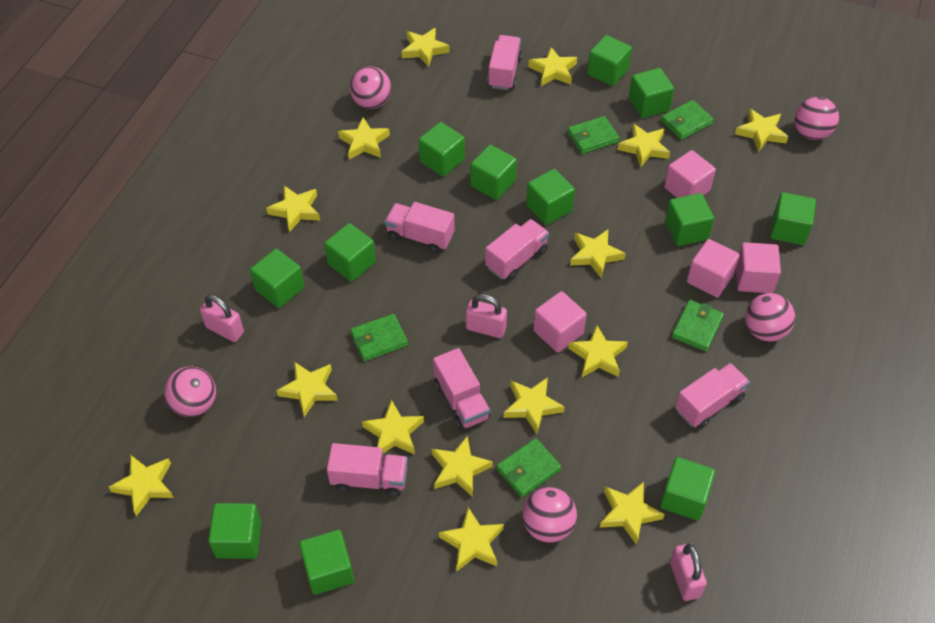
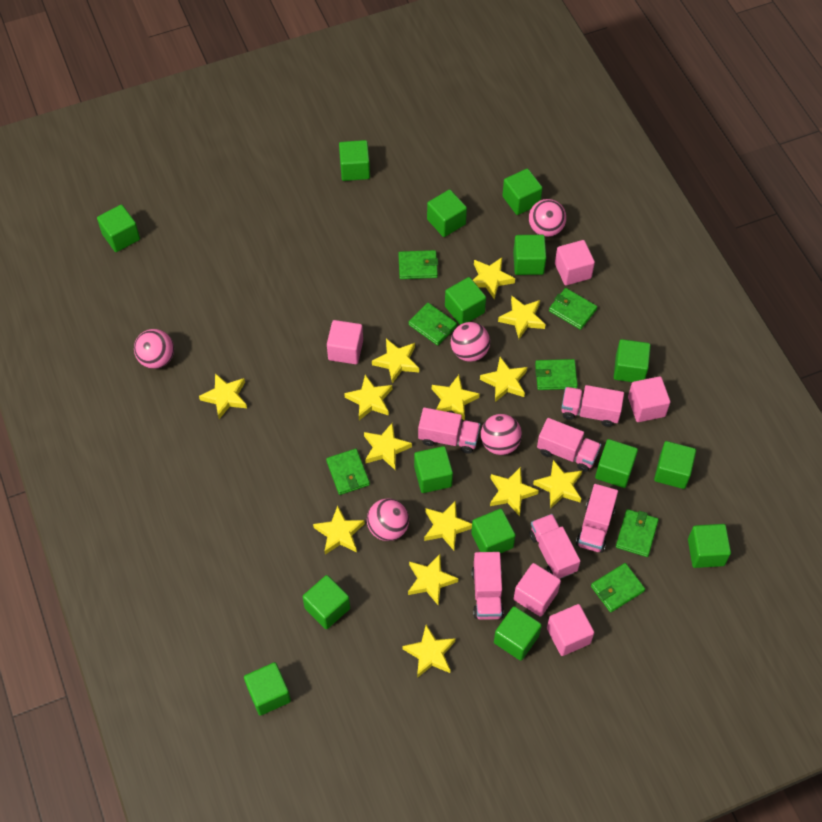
green cube: [208,503,262,559] [250,249,304,308] [299,530,354,595] [324,223,376,282] [419,122,465,177] [470,145,517,200] [526,169,575,225] [587,35,632,86] [629,68,674,118] [660,457,715,521] [665,193,714,246] [770,192,816,245] = 12 -> [97,204,140,252] [244,662,291,716] [303,575,350,629] [339,140,370,181] [414,446,453,493] [427,189,467,237] [445,277,486,325] [471,509,516,553] [494,606,542,661] [502,168,543,215] [513,235,546,275] [595,439,638,488] [614,339,651,382] [654,441,696,489] [688,524,731,568] = 15
green wallet: [350,314,408,361] [496,438,561,497] [567,116,620,154] [661,100,714,140] [672,300,724,352] = 5 -> [326,449,370,495] [398,250,438,279] [409,303,457,346] [535,359,578,390] [549,288,597,330] [591,563,645,612] [616,509,659,557] = 7
pink cube: [533,291,587,352] [664,150,716,198] [687,239,740,298] [736,242,781,293] = 4 -> [327,320,363,364] [514,563,561,617] [547,604,594,656] [555,240,595,285] [628,376,670,422] = 5
pink padlock: [200,295,244,342] [466,294,507,338] [670,543,707,601] = 3 -> none = 0
yellow star: [109,455,174,516] [266,186,320,232] [276,362,338,417] [338,117,390,159] [362,400,424,454] [402,28,450,67] [432,436,493,497] [439,507,504,572] [504,377,565,434] [528,47,577,86] [568,325,628,377] [570,230,626,278] [600,482,665,545] [618,124,670,168] [735,109,788,152] = 15 -> [199,373,247,419] [313,506,365,555] [344,375,392,420] [364,422,412,470] [372,339,419,384] [402,625,456,678] [408,554,458,605] [424,501,472,550] [432,375,480,421] [473,257,515,299] [480,357,527,402] [490,467,539,516] [498,296,546,339] [533,460,582,509] = 14

